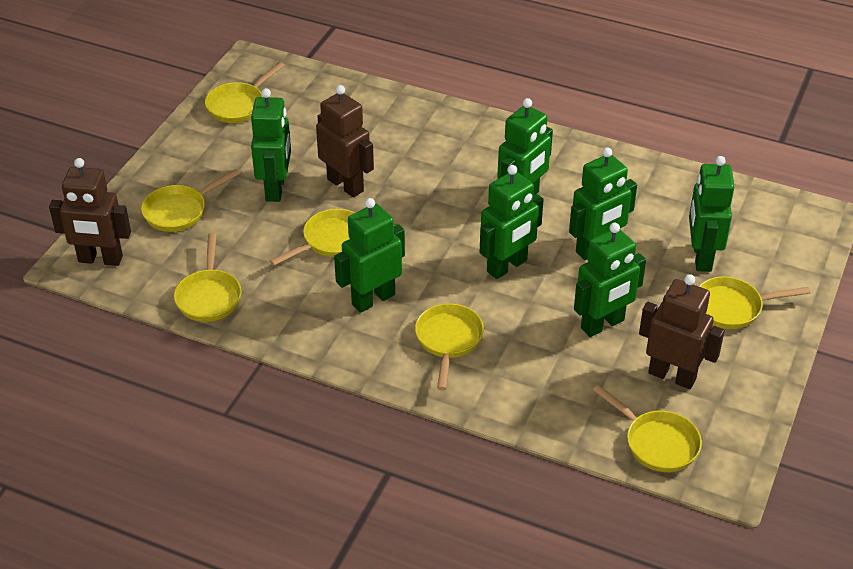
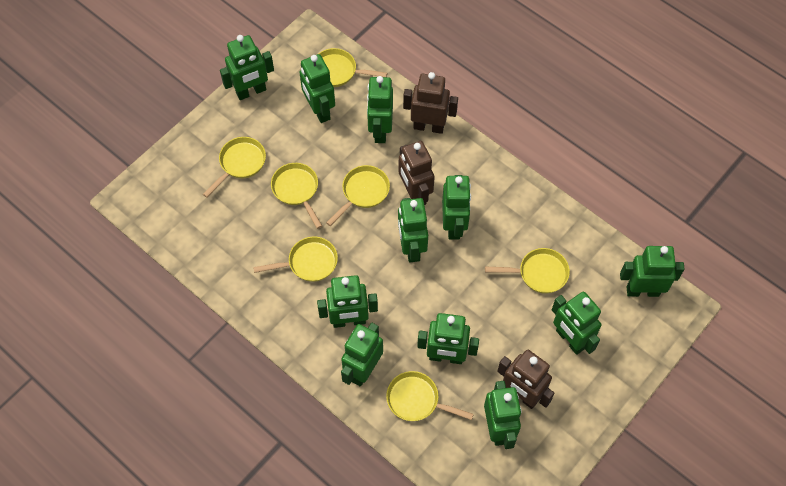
green robot: [251,88,291,202] [334,198,405,313] [480,165,544,279] [497,98,553,195] [569,147,637,260] [574,223,646,337] [689,156,734,272] = 7 -> [220,35,274,100] [299,54,335,123] [317,275,378,328] [341,323,383,387] [367,76,393,143] [398,198,428,263] [417,313,479,364] [442,175,471,239] [484,381,522,449] [552,292,602,355] [620,246,684,297] = 11

